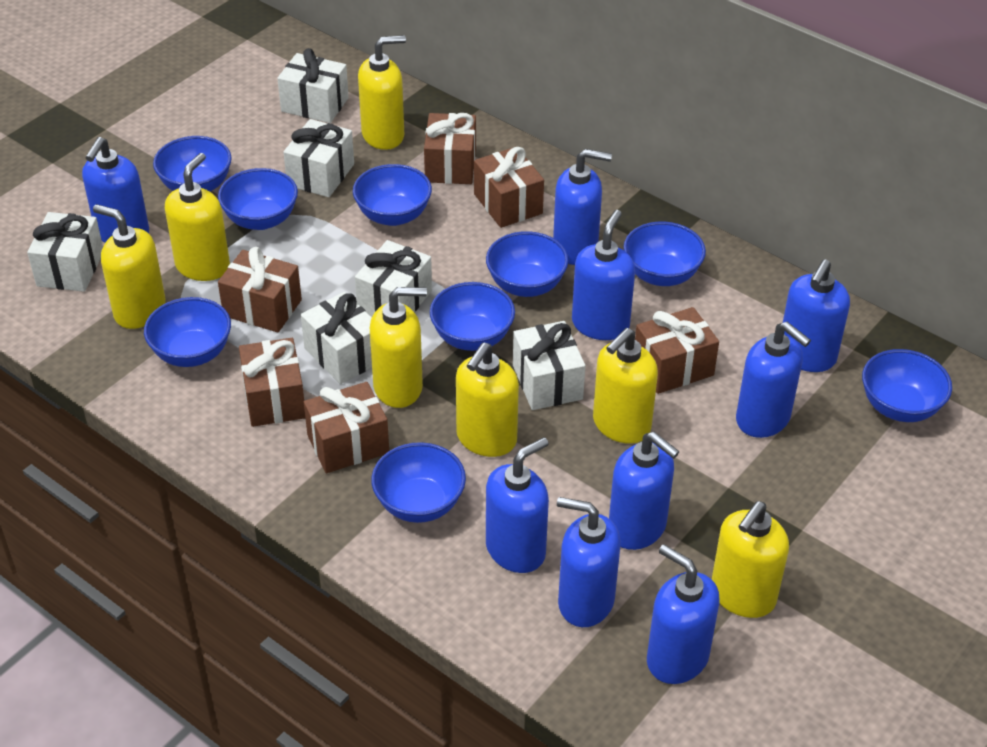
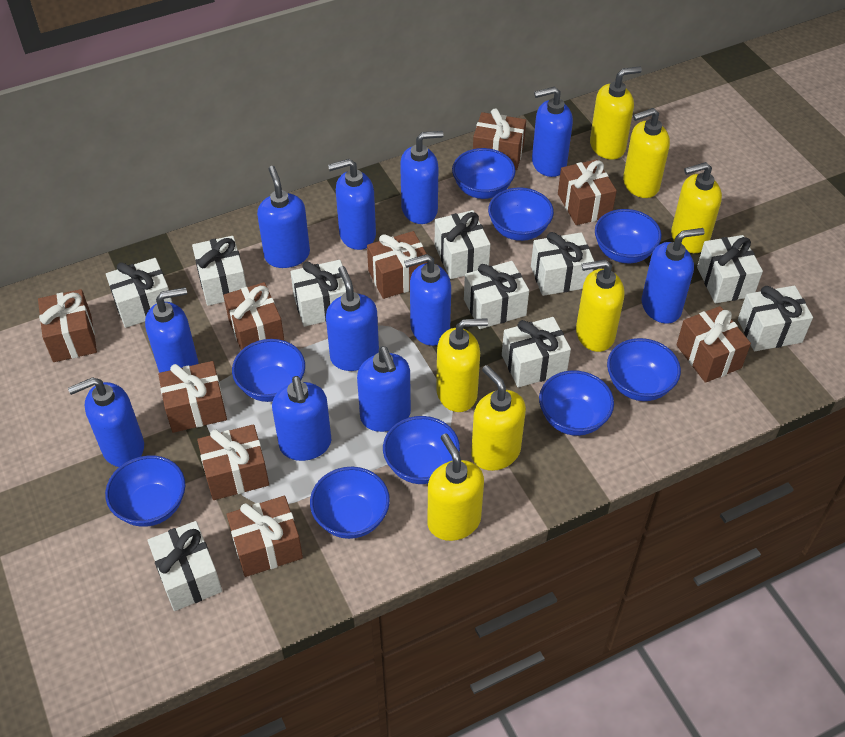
blue soap dispenser: [82,137,149,243] [486,437,549,573] [553,149,612,265] [557,497,621,627] [572,210,635,340] [609,432,680,550] [647,544,719,684] [736,322,811,438] [783,259,850,372] = 9 -> [68,377,144,467] [145,287,199,373] [257,166,310,268] [272,376,331,461] [326,266,379,371] [328,159,376,250] [357,346,411,432] [400,131,444,224] [404,254,451,346] [532,86,573,177] [642,228,705,324] = 11
brown gift: [218,247,302,333] [239,338,305,427] [304,382,389,473] [424,113,476,184] [474,147,544,228] [635,307,719,394] = 6 -> [38,289,97,362] [158,361,227,433] [197,424,269,500] [223,282,285,350] [227,496,303,577] [367,231,427,299] [473,108,526,170] [558,159,617,225] [676,306,751,383] = 9
white gift: [27,212,103,292] [277,48,349,123] [283,119,354,197] [301,292,372,384] [355,240,432,316] [513,321,585,410] = 6 -> [106,258,172,328] [148,521,222,611] [192,236,247,306] [290,260,346,327] [435,210,491,279] [464,261,529,329] [502,317,571,388] [531,232,594,296] [697,235,763,303] [738,285,813,351] = 10

